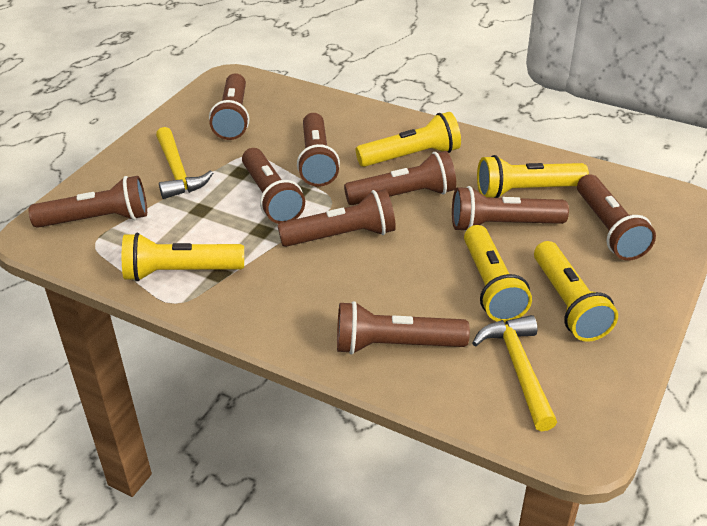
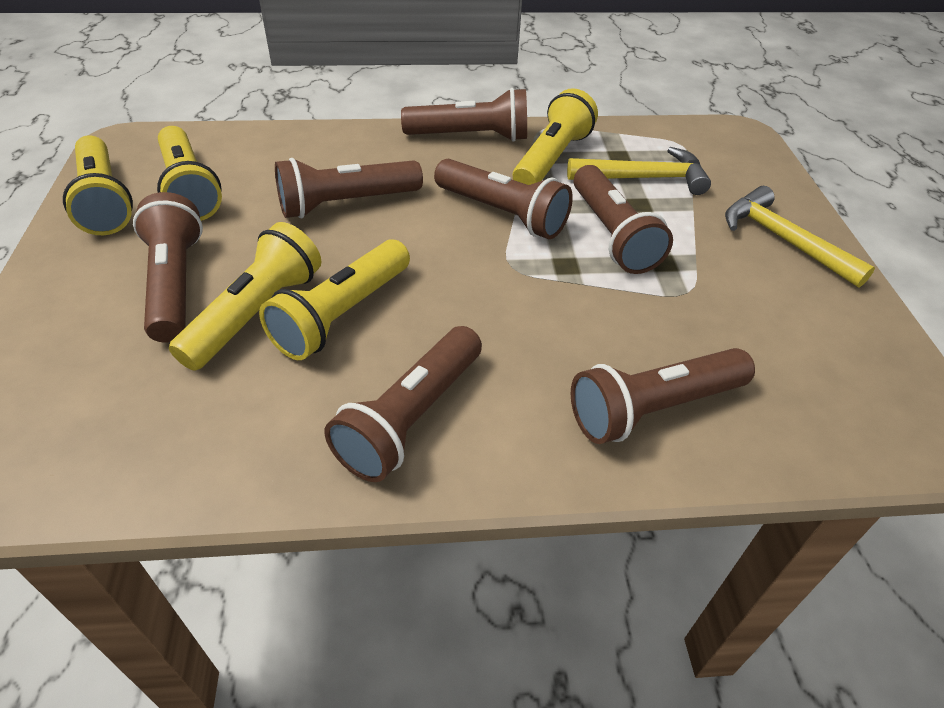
brown flashlight: [29,176,147,228] [209,73,249,140] [242,148,305,224] [278,189,396,247] [297,113,340,187] [337,301,470,355] [344,151,456,205] [452,186,569,231] [577,174,656,261] = 9 -> [133,192,203,343] [275,158,423,218] [324,326,482,482] [401,88,527,142] [434,159,573,239] [571,348,755,444] [574,165,673,274] = 7

